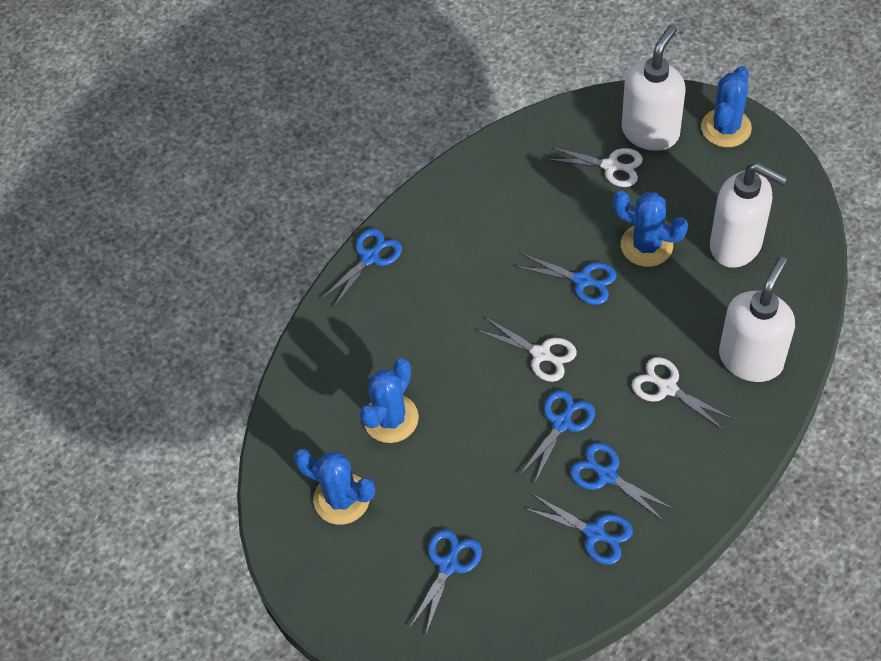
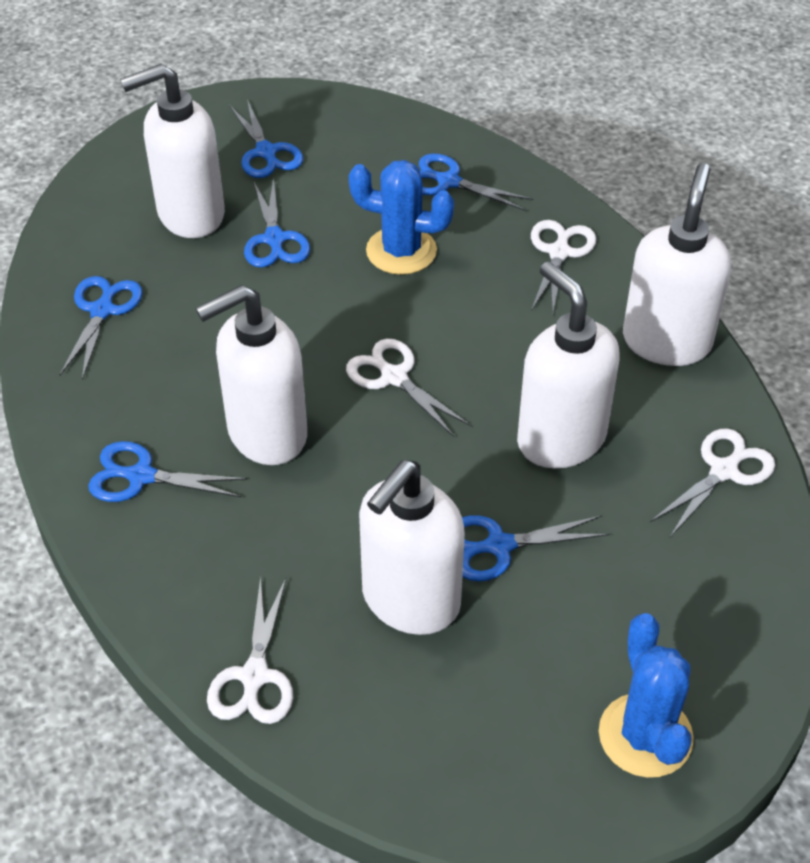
blue cactus: [294,449,375,525] [360,358,419,443] [613,191,688,267] [701,66,752,147] = 4 -> [349,160,454,275] [599,613,694,778] = 2
white scissors: [477,317,577,382] [546,146,643,187] [632,357,734,431] = 3 -> [207,577,293,724] [346,339,471,437] [531,220,596,313] [650,428,775,537] = 4
white soap dispenser: [622,25,685,151] [710,163,788,268] [719,257,795,382] = 3 -> [120,64,225,238] [196,285,307,465] [359,460,465,635] [517,262,619,469] [623,163,731,366] = 5

